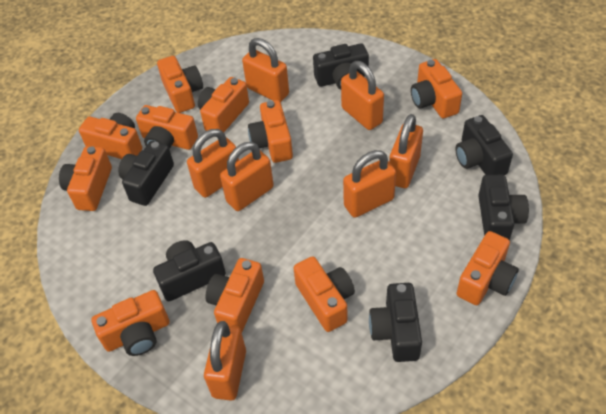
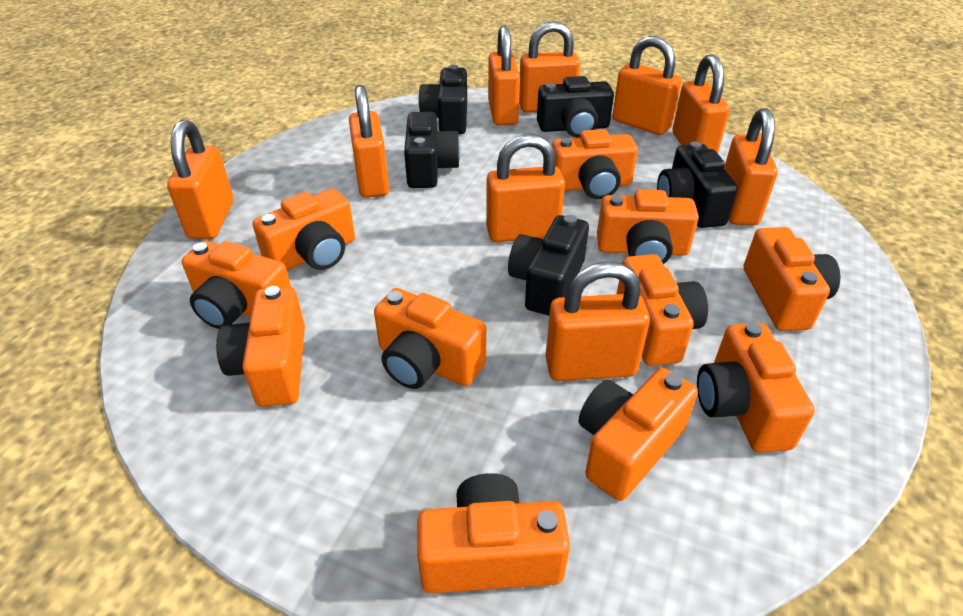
black camera: [118,141,174,206] [153,240,226,301] [313,43,369,90] [369,283,422,362] [455,115,513,175] [478,175,529,240] = 6 -> [404,112,461,188] [418,65,467,134] [508,215,589,316] [537,76,614,138] [657,141,738,228] = 5
orange padlock: [187,129,239,198] [204,321,246,401] [220,142,274,211] [242,38,289,102] [341,61,384,130] [343,150,396,218] [389,114,423,188] = 7 -> [167,120,234,239] [349,85,389,198] [486,134,565,242] [488,26,520,125] [519,21,580,113] [546,262,650,381] [612,36,682,135] [673,54,730,153] [724,108,778,225] = 9

